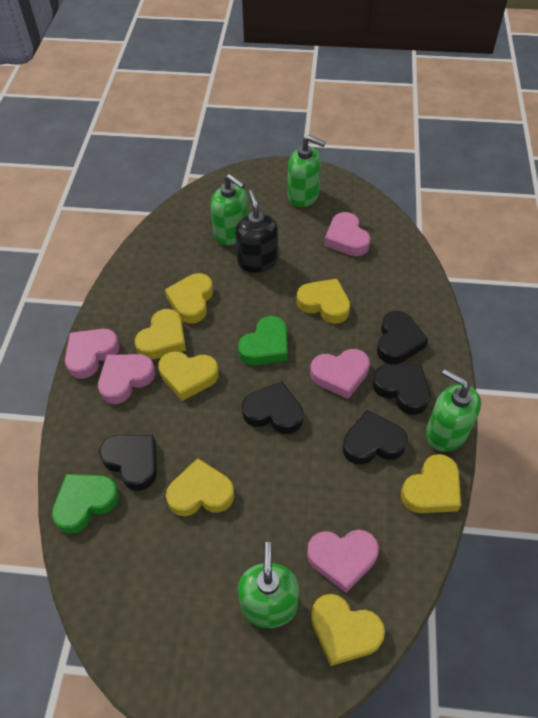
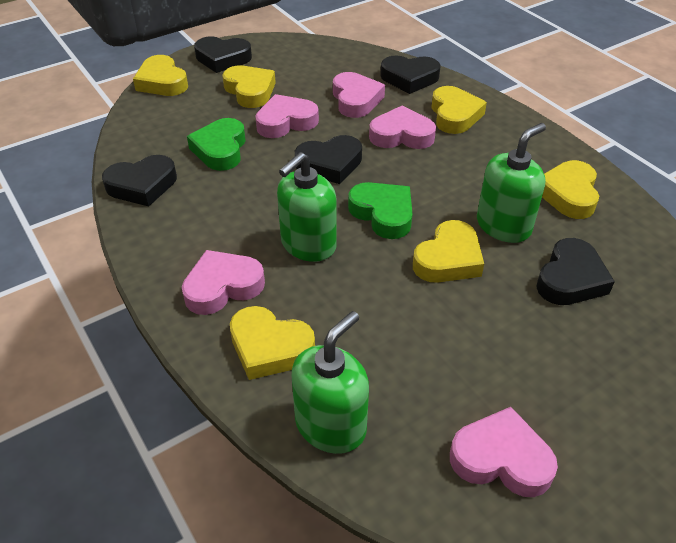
black soap dispenser: [235,190,278,273] = 1 -> none = 0
green soap dispenser: [210,174,248,245] [238,542,299,628] [288,135,326,207] [426,369,481,452] = 4 -> [277,152,337,262] [292,311,369,454] [477,123,546,243] = 3
yellow heart: [135,309,186,360] [158,351,219,401] [165,273,213,323] [166,458,234,516] [297,279,350,324] [311,594,385,666] [401,454,461,513] = 7 -> [133,55,188,96] [222,65,276,108] [230,306,315,380] [413,220,484,283] [431,86,487,134] [542,160,599,219] = 6

